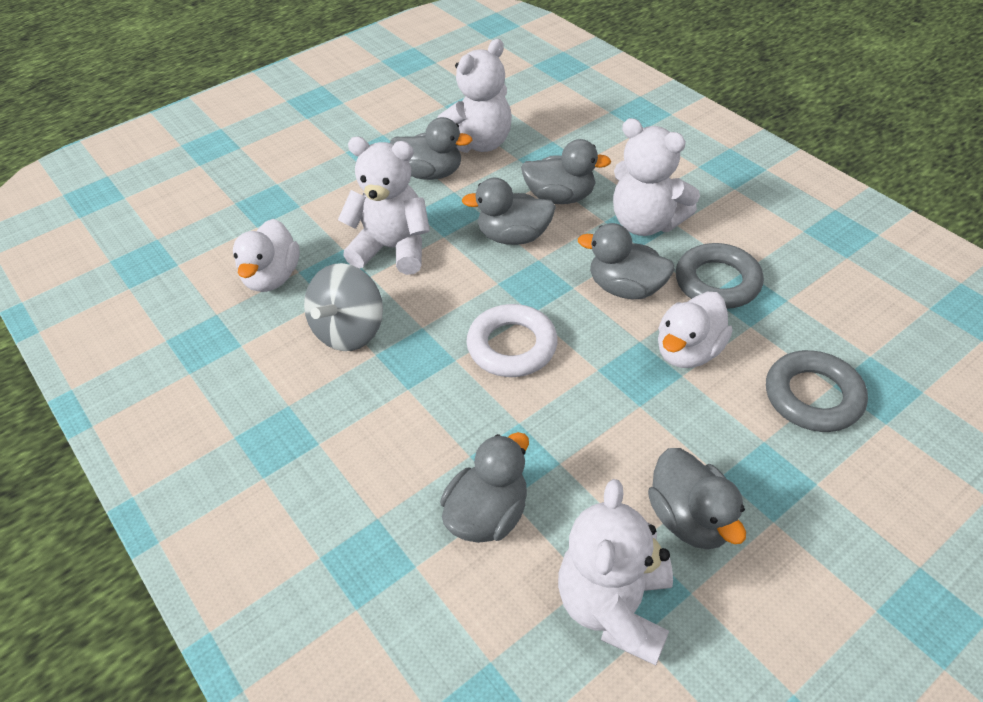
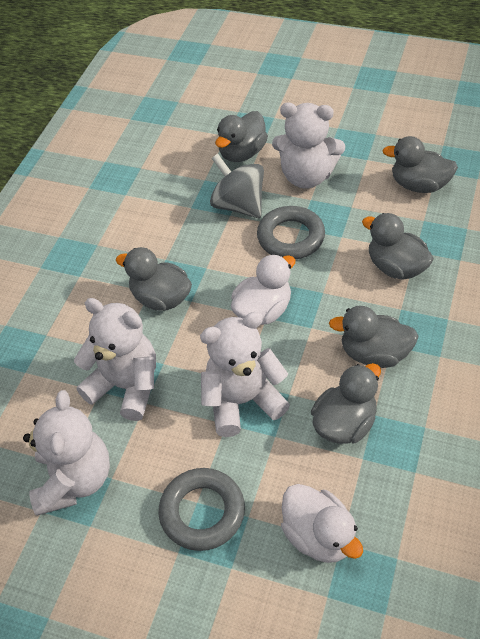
white ring: [467,304,558,377] = 1 -> none = 0

